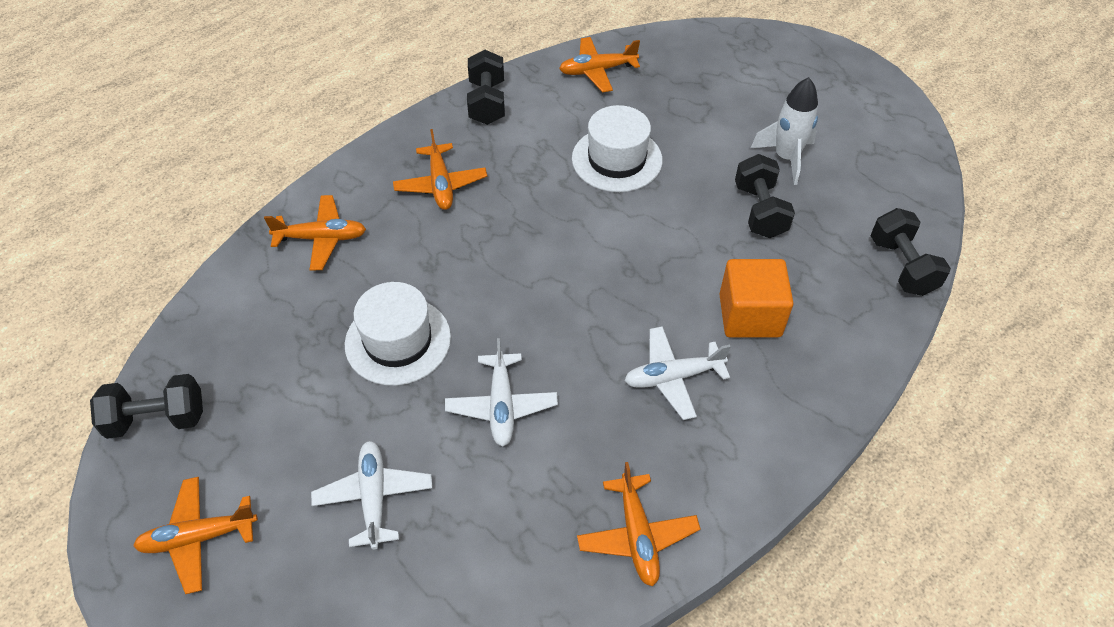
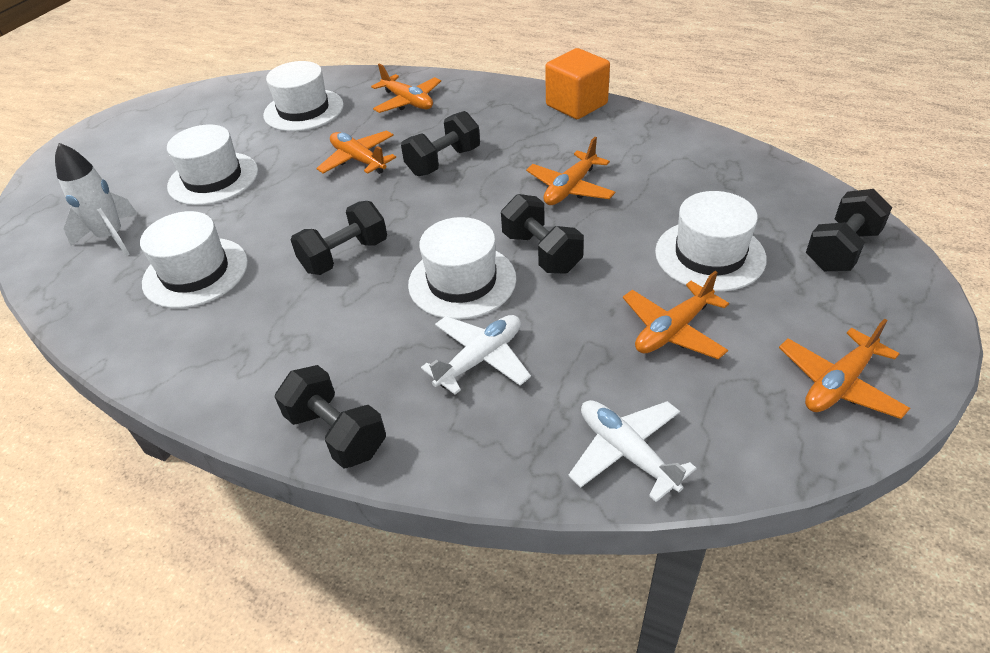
black dumbbell: [90,374,203,439] [467,50,505,125] [735,154,795,238] [871,208,951,296] = 4 -> [275,365,386,469] [291,201,387,275] [401,111,480,176] [501,194,584,274] [806,189,892,271] = 5
white hat: [345,282,451,386] [572,105,663,192] = 2 -> [140,211,248,308] [167,124,258,205] [263,61,344,131] [408,217,516,320] [655,191,767,292] = 5
white plane: [311,441,432,549] [445,338,558,446] [624,326,731,420] = 3 -> [421,315,531,394] [568,400,697,502] = 2

